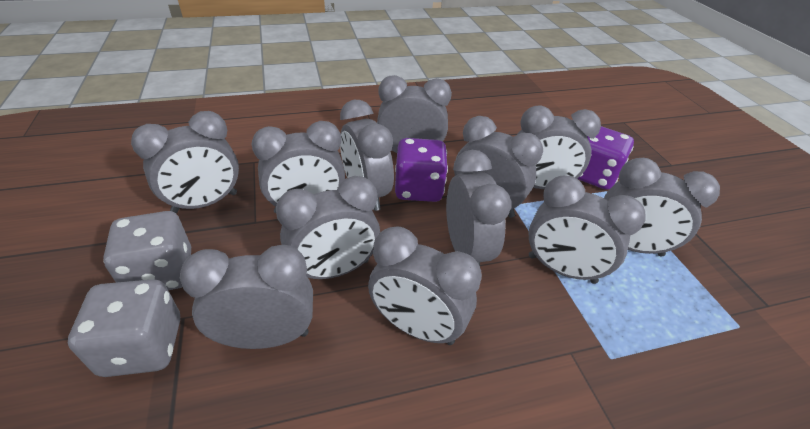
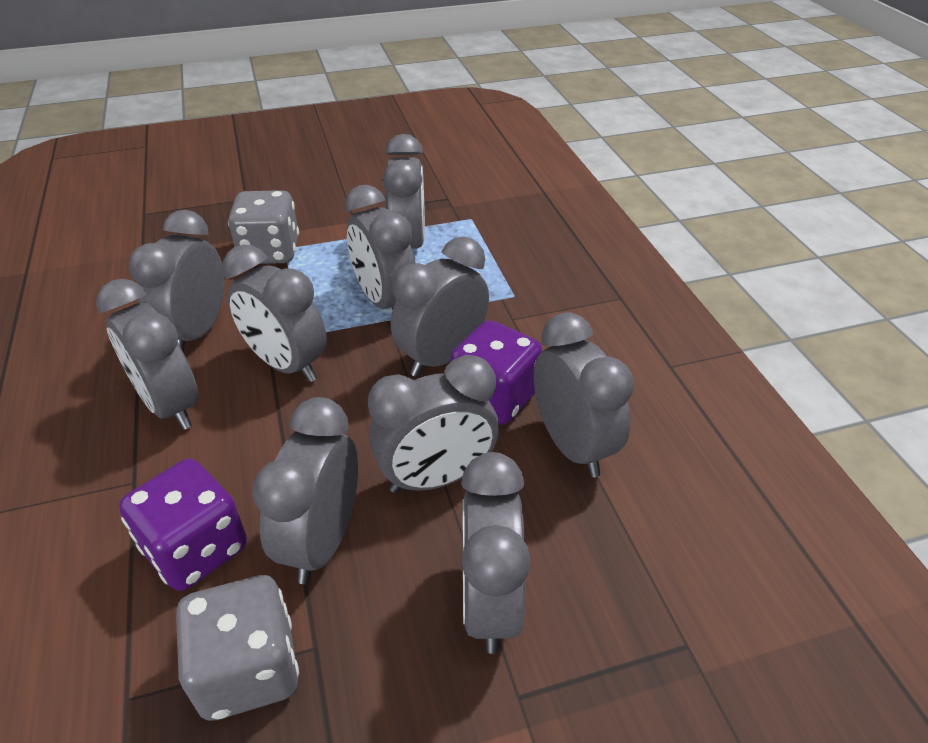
grey clock: [131,111,239,213] [180,245,313,349] [252,121,345,213] [276,176,380,279] [340,100,394,211] [368,227,482,345] [377,75,452,153] [446,150,511,266] [454,116,543,218] [517,105,601,189] [528,176,646,284] [604,158,720,257] = 12 -> [96,279,198,430] [129,210,224,353] [222,244,327,382] [252,397,358,584] [345,185,415,310] [368,355,499,493] [383,134,425,249] [391,236,489,377] [461,452,531,654] [534,312,634,478] = 10

